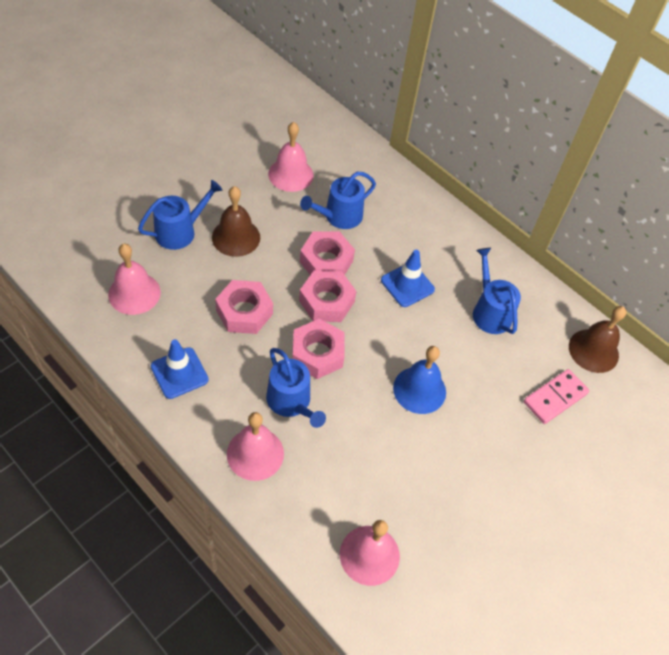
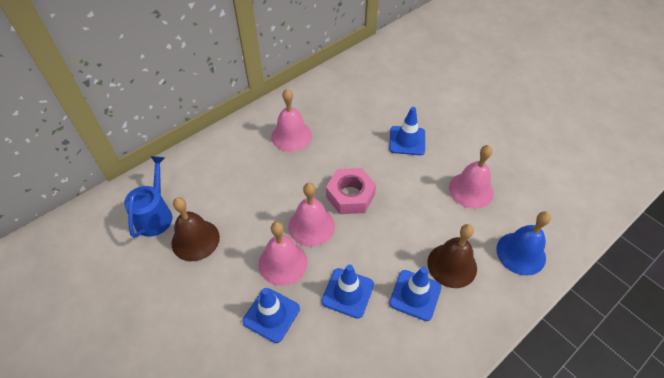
blue traffic cone: [151,339,209,399] [381,250,435,307] = 2 -> [242,288,300,343] [321,264,374,319] [389,107,425,155] [389,267,441,321] = 4
blue watering can: [138,180,222,250] [266,348,326,428] [300,171,376,229] [473,248,521,334] = 4 -> [124,156,172,238] = 1
pink domino: [524,369,589,424] = 1 -> none = 0
pink nut: [215,280,273,334] [292,319,345,379] [299,270,356,322] [300,231,355,275] = 4 -> [326,168,376,214] = 1

